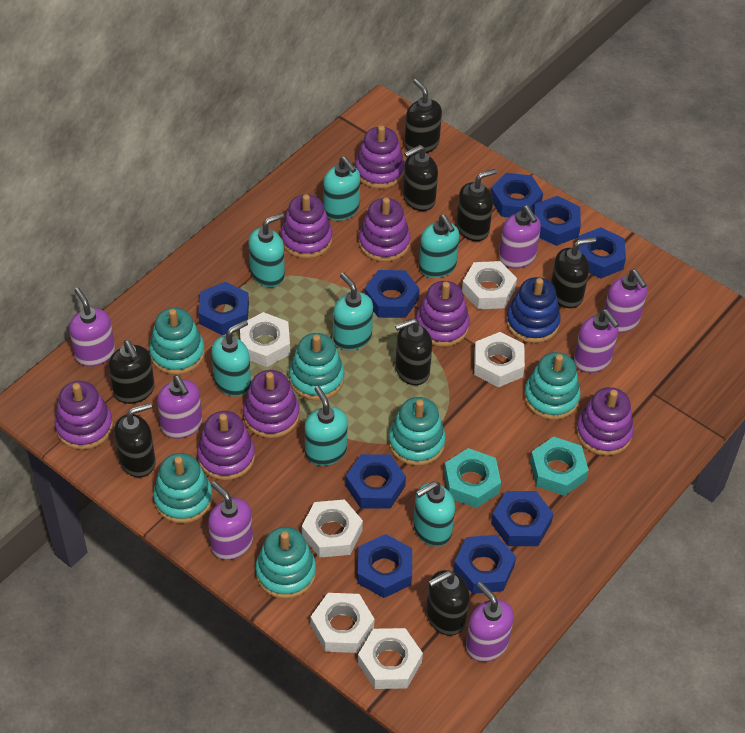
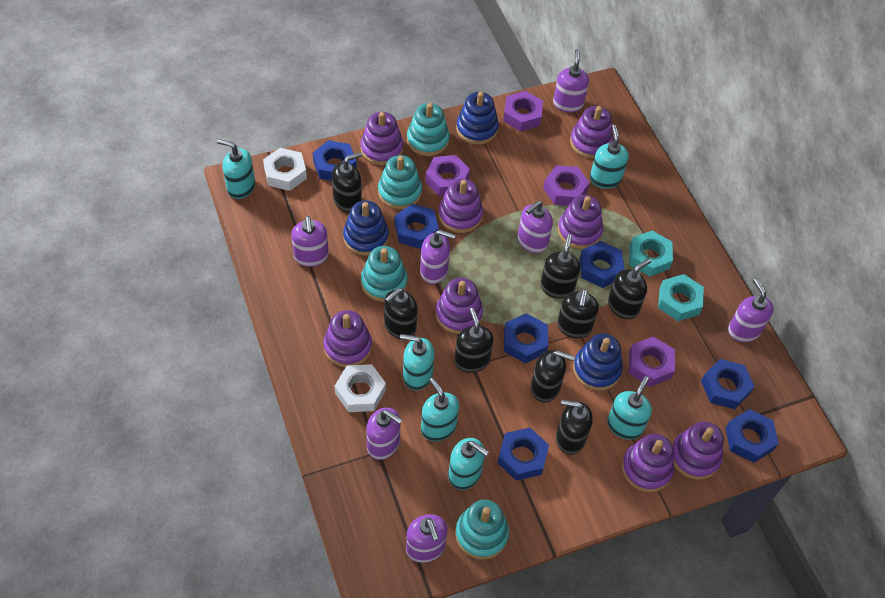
blue nut: [198,282,249,335] [346,454,406,509] [357,534,412,598] [364,270,420,318] [453,535,516,594] [491,173,543,217] [491,491,554,546] [533,196,581,246] [578,227,626,278] = 9 -> [313,140,357,181] [394,204,439,249] [497,428,549,481] [504,313,548,363] [580,241,624,288] [701,359,754,409] [726,409,779,463] = 7
blue stacking toy: [506,277,561,343] = 1 -> [343,200,389,256] [456,92,499,145] [573,334,623,391] = 3
purple nut: none = 0 -> [425,155,470,196] [503,91,543,132] [543,165,590,206] [629,336,675,387] = 4
turquoise soap dispenser: [212,320,251,397] [249,213,285,287] [305,386,348,466] [323,156,360,221] [333,272,373,351] [413,481,455,547] [419,215,459,278] = 7 -> [217,139,255,199] [400,334,434,390] [421,378,459,441] [448,438,489,490] [590,124,629,189] [607,376,652,440] = 6
turquoise stacking toy: [149,308,205,375] [153,453,213,524] [255,527,316,599] [289,333,344,400] [388,397,446,466] [524,352,581,420] = 6 -> [361,246,408,302] [378,155,422,209] [407,103,449,156] [455,500,509,560] = 4
white nut: [240,312,290,367] [302,499,363,558] [311,593,375,653] [358,628,423,689] [462,261,517,309] [474,332,525,387] = 6 -> [263,148,307,191] [335,364,386,412] = 2

